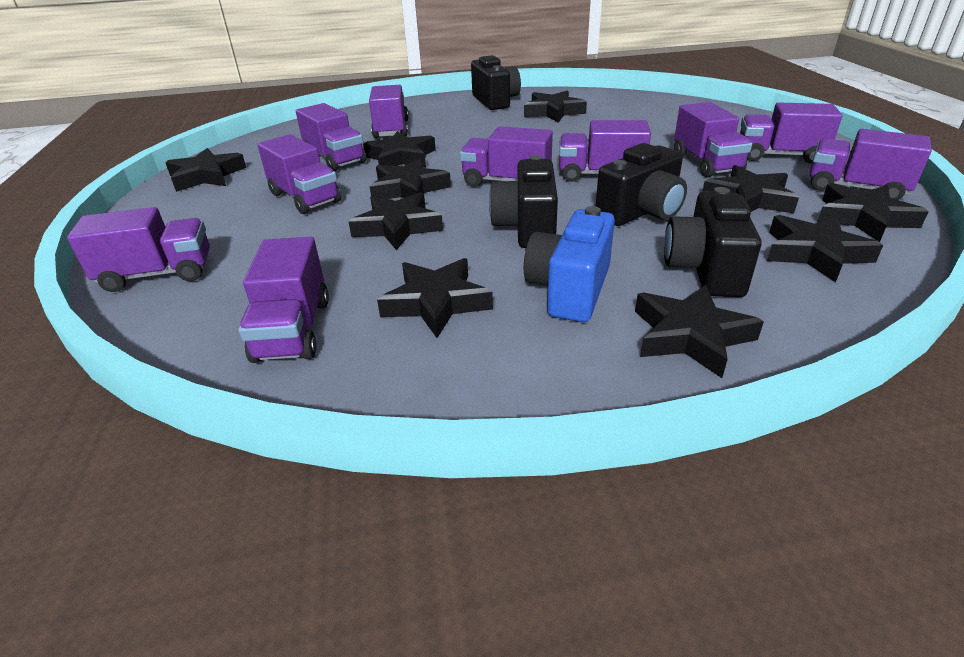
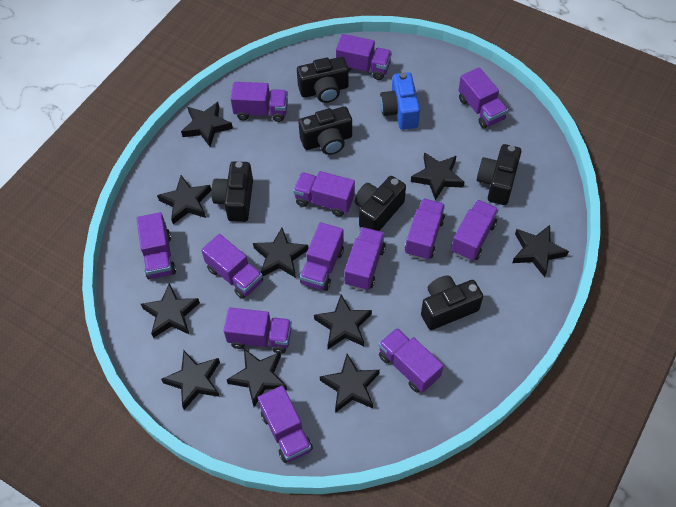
black camera: [471,55,521,110] [489,155,558,248] [596,143,687,226] [664,187,762,297] = 4 -> [212,161,253,222] [297,57,349,103] [298,106,352,155] [355,176,406,231] [421,276,483,330] [477,144,521,205] = 6
purple truck: [67,207,210,292] [238,237,329,363] [257,134,341,214] [296,103,366,171] [369,85,409,139] [460,126,553,187] [559,120,651,182] [674,102,752,177] [740,103,842,164] [810,129,932,200] = 10 -> [137,212,176,279] [201,234,263,299] [223,307,292,354] [230,82,288,122] [258,385,313,463] [293,171,355,217] [300,222,344,291] [336,34,392,80] [344,227,386,290] [378,328,443,393] [405,198,445,260] [451,200,499,261] [458,67,508,129] = 13

